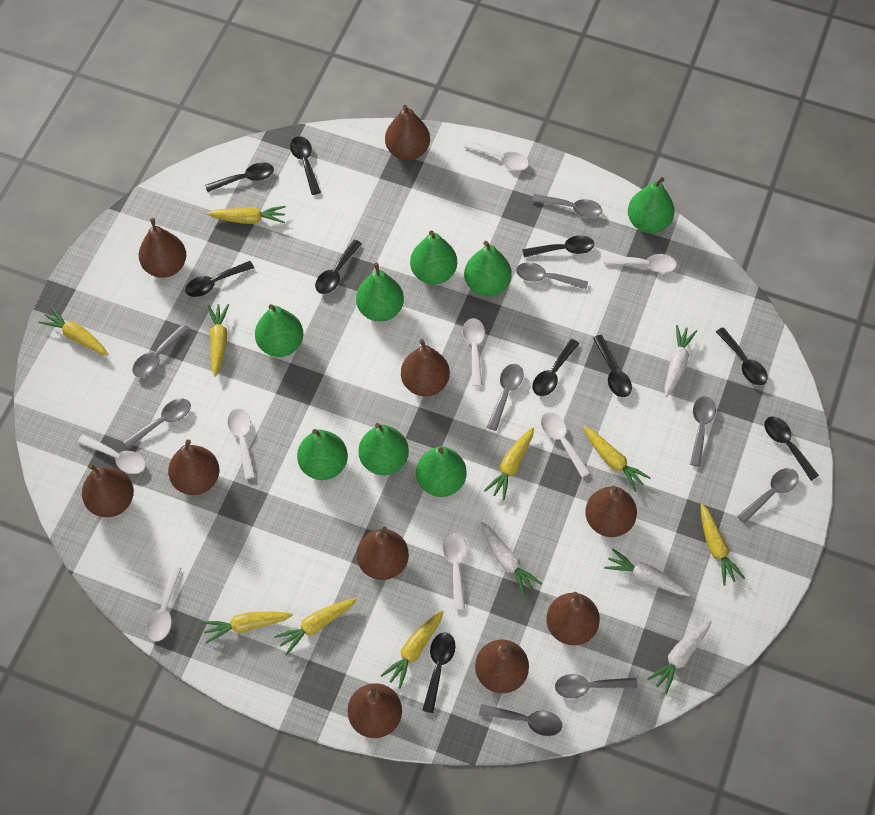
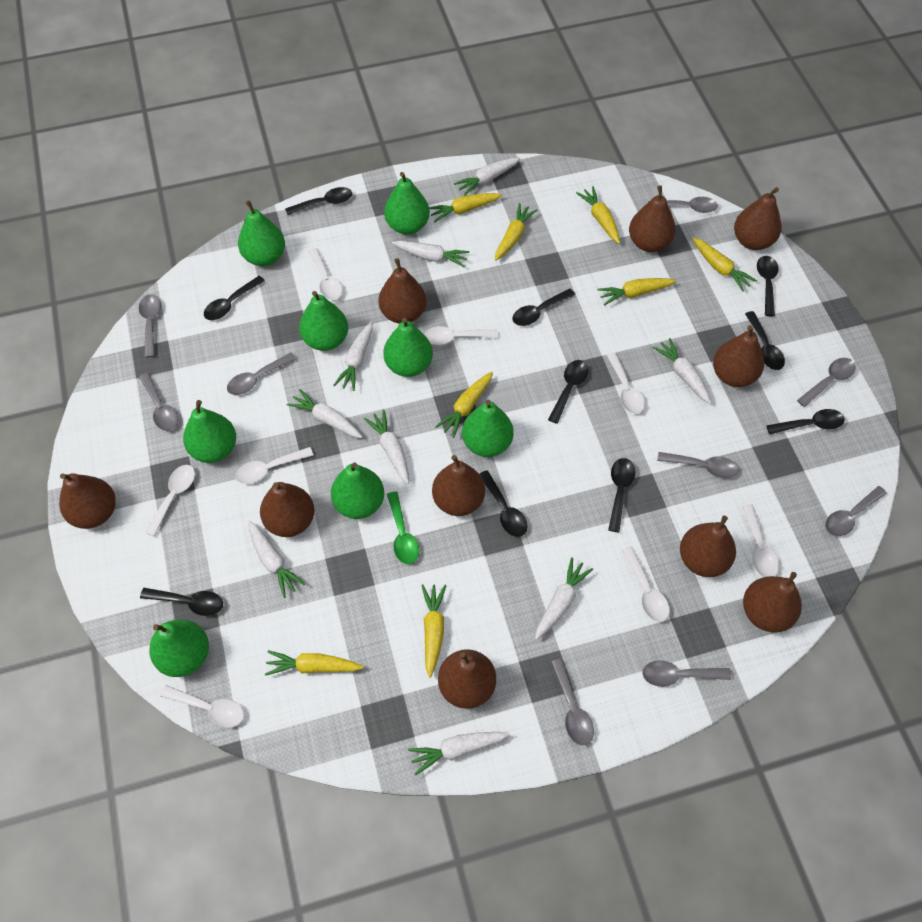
green spoon: none = 0 -> [387,491,419,564] = 1
white carrot: [481,522,542,597] [604,549,691,596] [647,620,712,694] [664,325,697,397] = 4 -> [248,520,305,598] [286,389,362,438] [333,322,373,391] [364,410,409,484] [392,240,469,267] [408,732,510,775] [454,157,520,196] [535,557,593,640] [653,338,712,404] = 9
yellow carrot: [38,307,109,356] [202,611,293,644] [207,206,286,224] [208,304,229,377] [274,598,357,655] [381,611,443,689] [484,427,534,501] [583,426,651,492] [701,504,745,586] = 9 -> [265,650,364,676] [421,584,447,677] [429,193,502,222] [435,372,493,438] [495,203,537,261] [576,186,620,244] [597,278,677,306] [693,237,757,292] = 8

